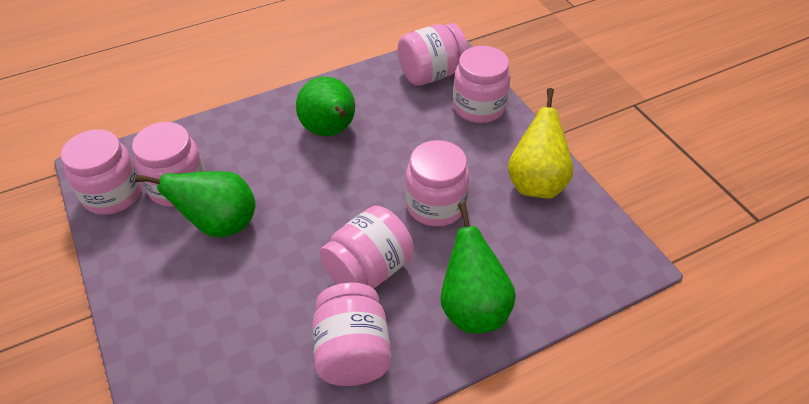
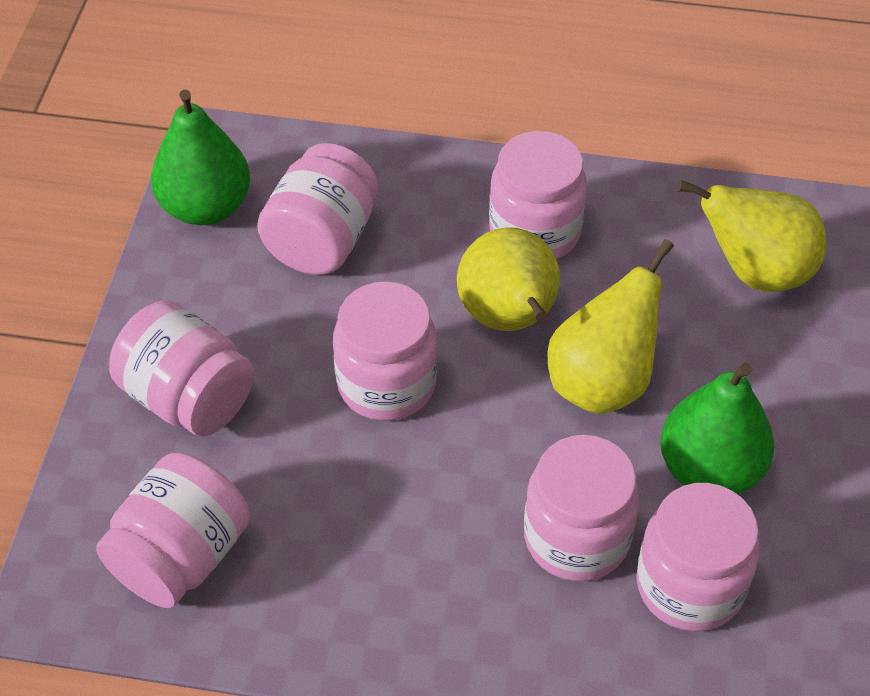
green pear: [135,171,256,237] [296,77,355,136] [440,203,516,334] = 3 -> [151,89,250,225] [660,363,774,495] = 2
yellow pear: [508,88,573,199] = 1 -> [457,227,560,331] [547,239,674,414] [677,180,826,292] = 3

